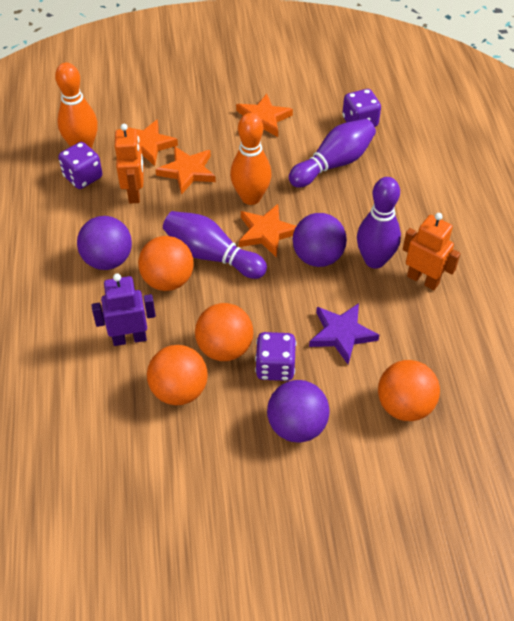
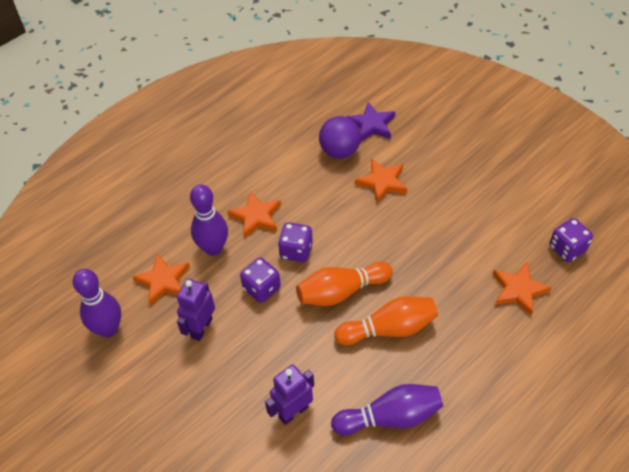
orange ball: [138,236,194,291] [147,345,208,405] [195,303,253,361] [378,360,440,421] = 4 -> none = 0
orange robot: [115,124,144,204] [403,213,461,290] = 2 -> none = 0
purple ball: [77,216,132,270] [267,380,330,443] [293,213,347,267] = 3 -> [319,116,361,158] = 1
purple robot: [92,273,156,346] = 1 -> [177,279,215,341] [265,364,314,425] = 2

